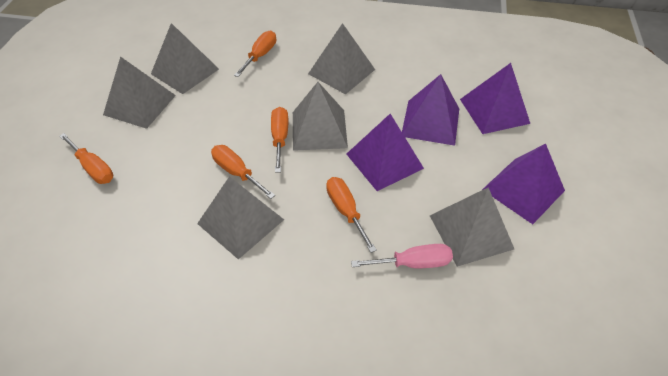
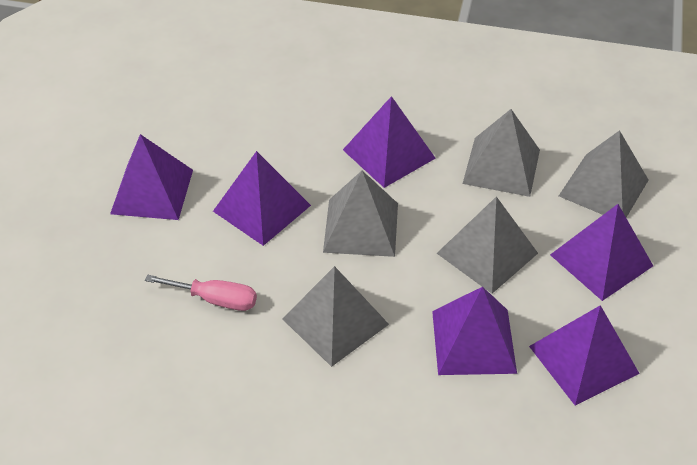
grey pyramid: [103,56,176,129] [151,23,219,94] [197,176,284,260] [293,82,348,151] [308,23,375,94] [430,188,514,267] = 6 -> [282,266,389,367] [323,171,398,257] [437,196,538,294] [463,109,540,197] [559,130,648,218] = 5
orange screwdriver: [59,133,113,184] [211,145,275,199] [234,31,276,77] [271,107,289,173] [326,177,377,253] = 5 -> none = 0
purple pyramid: [347,114,424,191] [402,74,459,146] [460,63,530,134] [482,143,565,224] = 4 -> [110,134,193,220] [213,151,311,246] [343,96,436,188] [432,287,517,375] [529,305,640,405] [550,204,653,301] = 6

